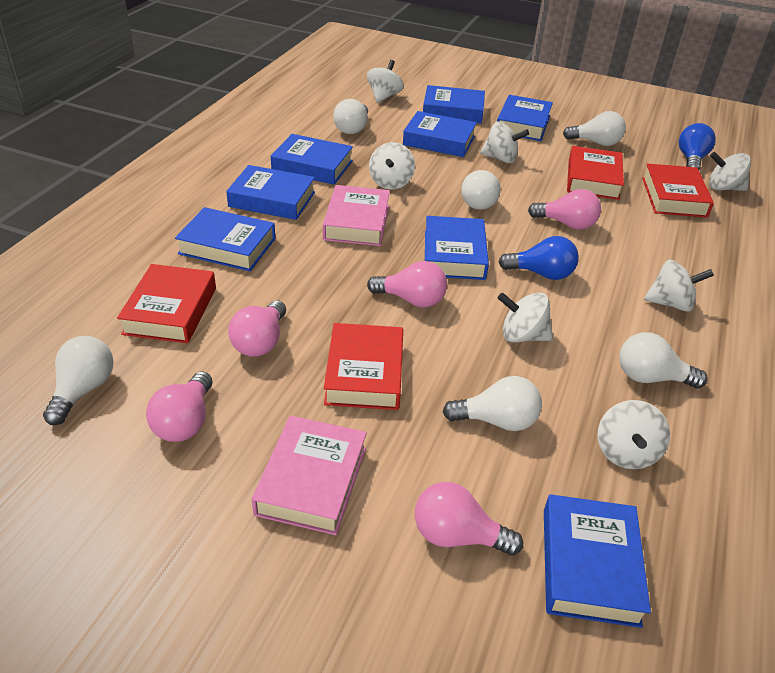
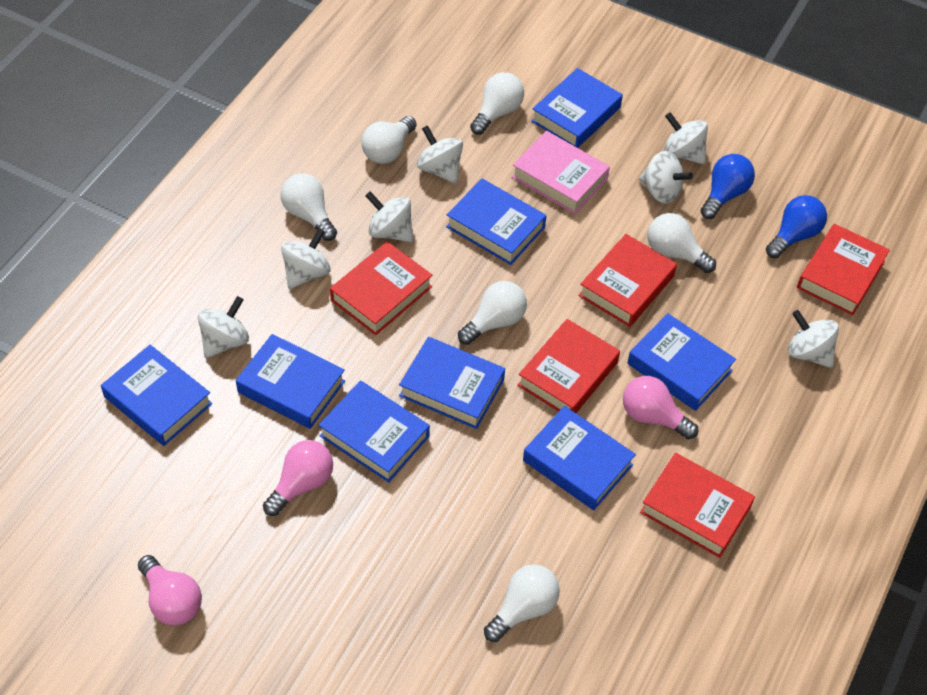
pink book: [252,416,367,535] [323,185,390,246] = 2 -> [512,131,610,214] = 1
pink light bulb: [146,372,212,442] [228,301,286,357] [367,261,447,307] [415,482,523,556] [528,189,601,230] = 5 -> [138,555,202,625] [263,440,333,516] [623,376,698,439] = 3
red book: [117,264,216,343] [324,323,403,410] [567,146,624,200] [642,164,714,218] = 4 -> [330,241,433,335] [518,319,620,413] [578,234,677,327] [640,453,755,558] [797,224,890,315] = 5

